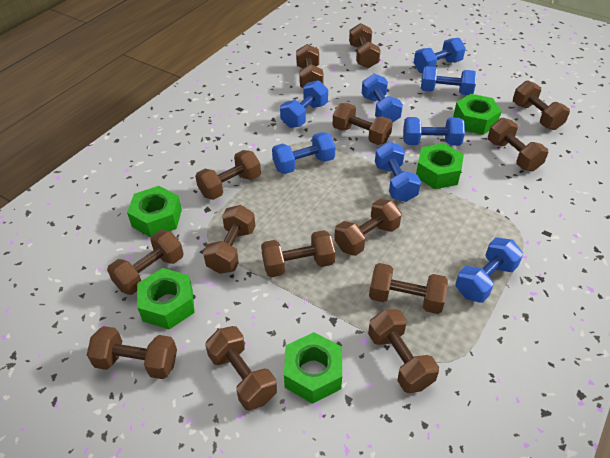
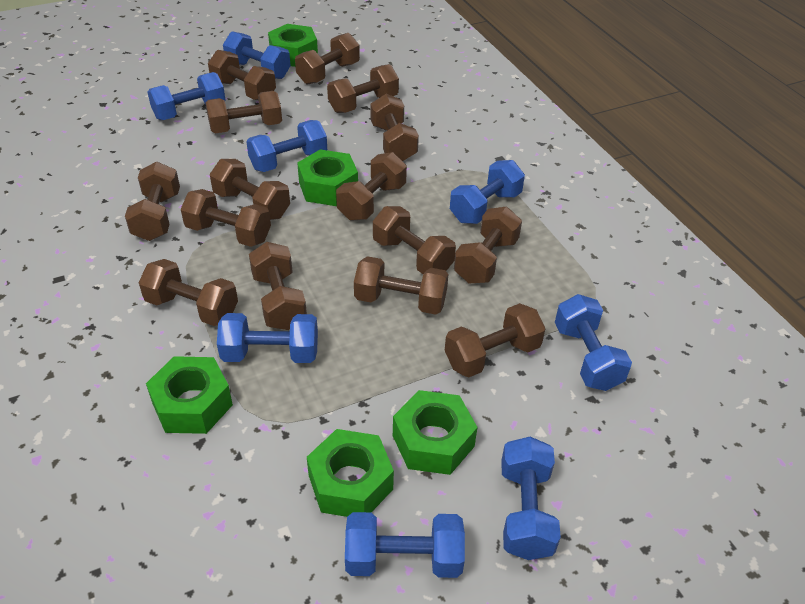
brown dumbbell: [87,326,177,379] [107,230,184,295] [195,150,261,200] [203,205,255,274] [205,326,277,411] [261,230,335,277] [296,44,324,88] [333,103,393,145] [334,199,402,256] [349,23,381,68] [368,309,439,393] [369,263,448,314] [488,118,548,171] [513,80,570,130] = 14 -> [125,162,180,241] [139,259,238,326] [181,189,271,247] [206,91,282,133] [208,50,276,100] [210,159,290,220] [249,242,307,330] [295,33,360,85] [327,64,399,113] [336,152,407,221] [354,256,448,315] [370,94,419,161] [373,206,456,274] [445,303,546,377] [454,207,522,284] = 15

